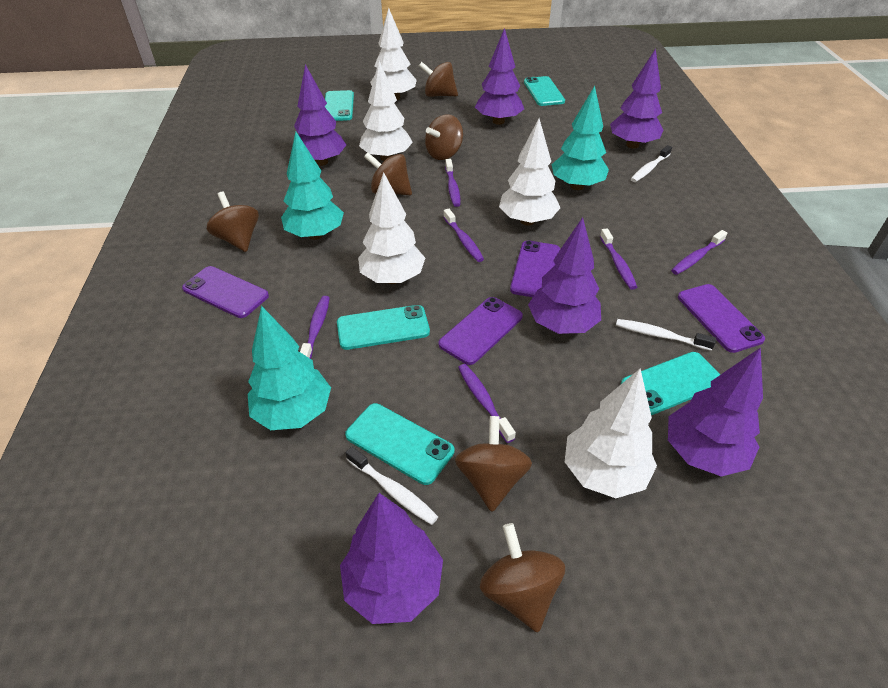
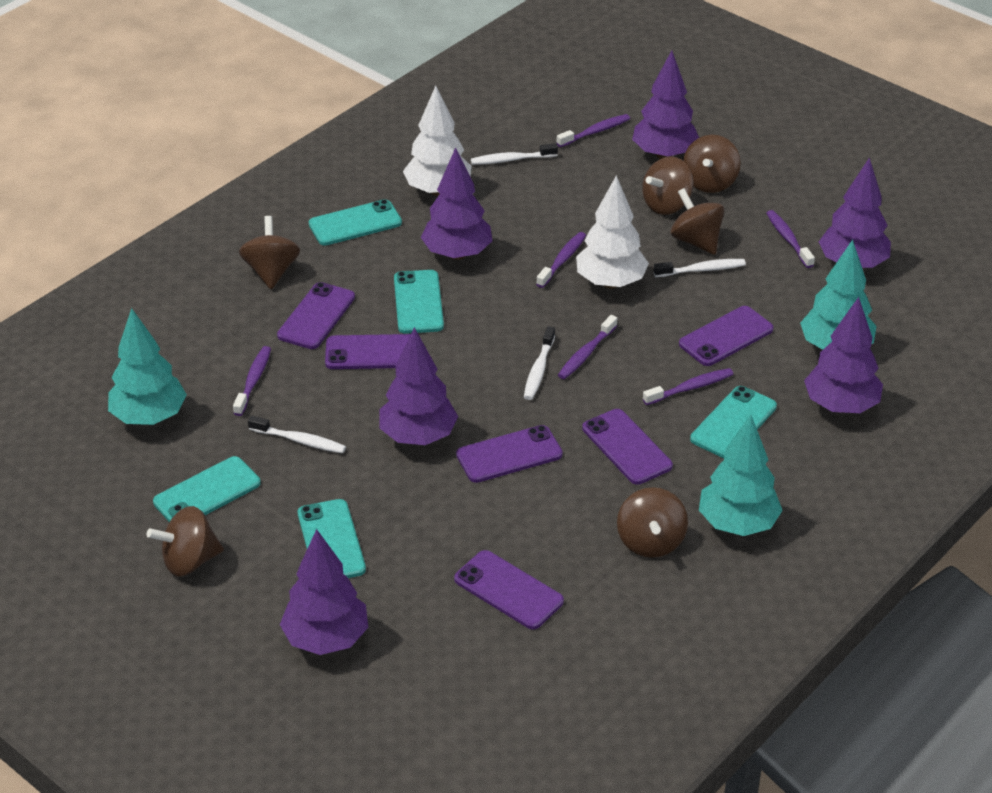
purple phone: [182,266,269,318] [439,297,523,365] [510,240,560,297] [678,284,765,353] = 4 -> [277,282,355,349] [325,334,411,369] [454,550,564,629] [456,425,563,483] [582,409,673,485] [679,306,774,366] = 6
white toothbrush: [346,447,438,525] [616,319,716,351] [631,145,672,182] = 3 -> [248,415,346,453] [471,143,558,165] [524,326,555,400] [654,259,746,277] = 4
white tree: [358,172,425,284] [359,61,413,161] [370,8,417,100] [499,119,560,226] [565,369,657,498] = 5 -> [403,86,472,196] [576,175,649,288] = 2

